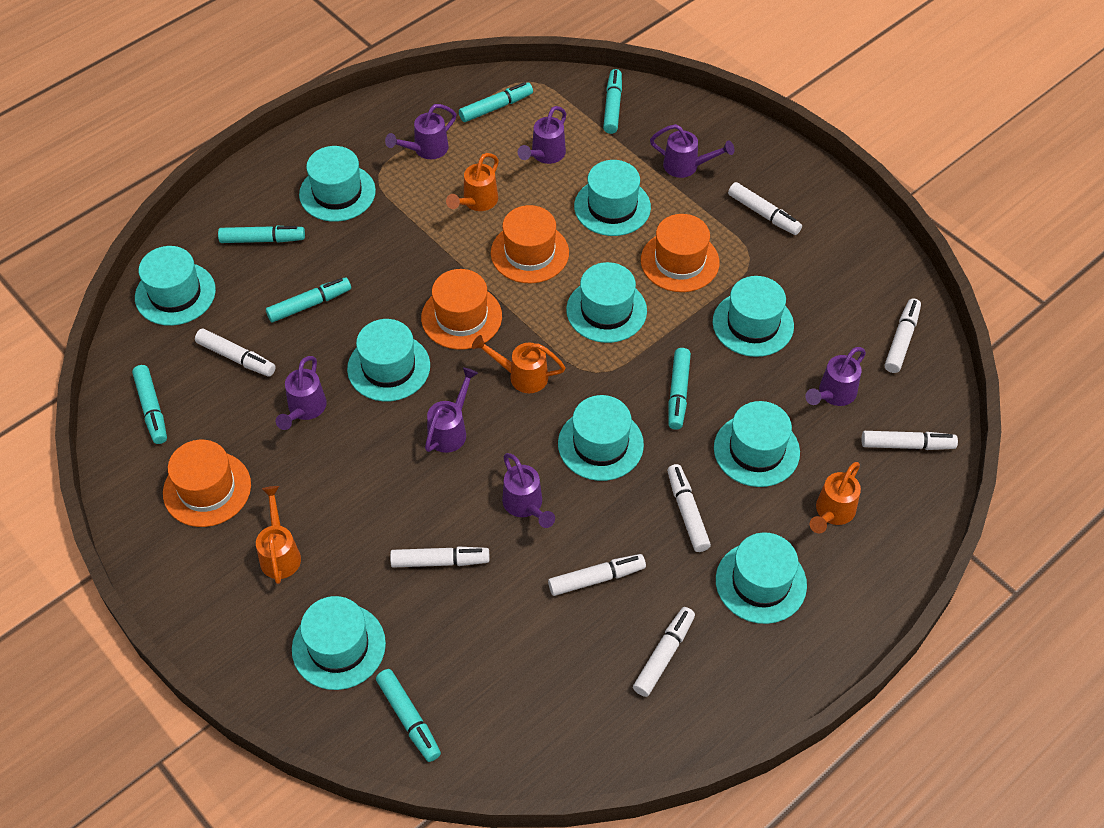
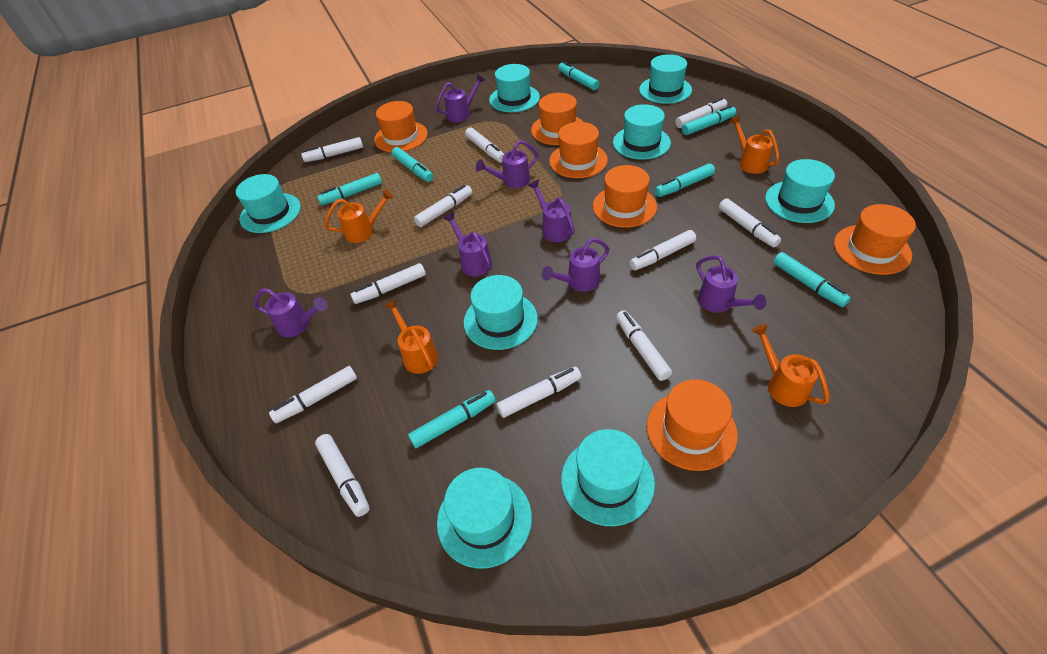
orange hat: [163,440,251,527] [421,269,502,350] [491,205,569,283] [641,214,719,292] = 4 -> [374,101,428,152] [531,93,583,145] [549,122,608,178] [593,165,657,228] [647,379,738,471] [834,204,916,275] = 6
turquoise hat: [135,246,216,326] [292,596,386,690] [299,146,376,222] [347,319,430,401] [558,395,644,481] [566,262,647,343] [574,160,651,236] [713,276,794,357] [714,401,800,487] [716,532,807,624] = 10 -> [236,174,301,233] [437,468,532,569] [464,275,538,350] [489,64,540,112] [561,429,655,526] [613,104,671,160] [639,54,692,104] [765,159,835,223] = 8
white marker: [195,329,276,377] [390,546,489,568] [548,554,646,596] [633,607,695,697] [667,464,711,552] [728,182,802,235] [862,431,958,450] [885,298,921,373] = 8 -> [269,366,357,423] [301,137,363,162] [315,434,370,517] [350,263,426,304] [414,185,472,227] [465,127,504,163] [496,367,581,418] [616,310,672,381] [629,230,696,270] [675,98,727,128] [719,198,781,247] = 11

